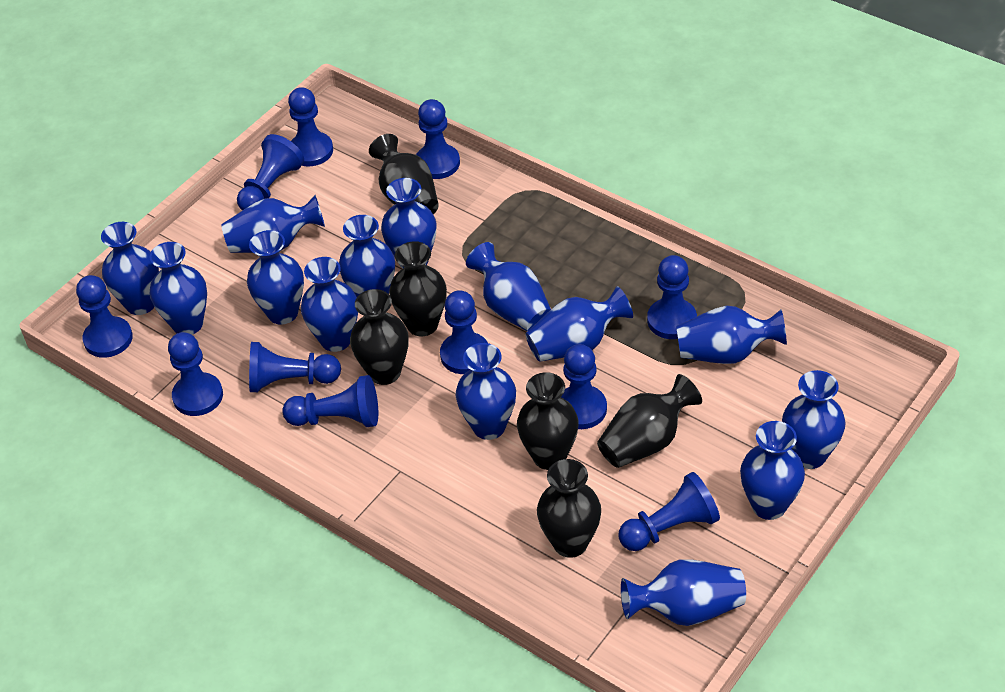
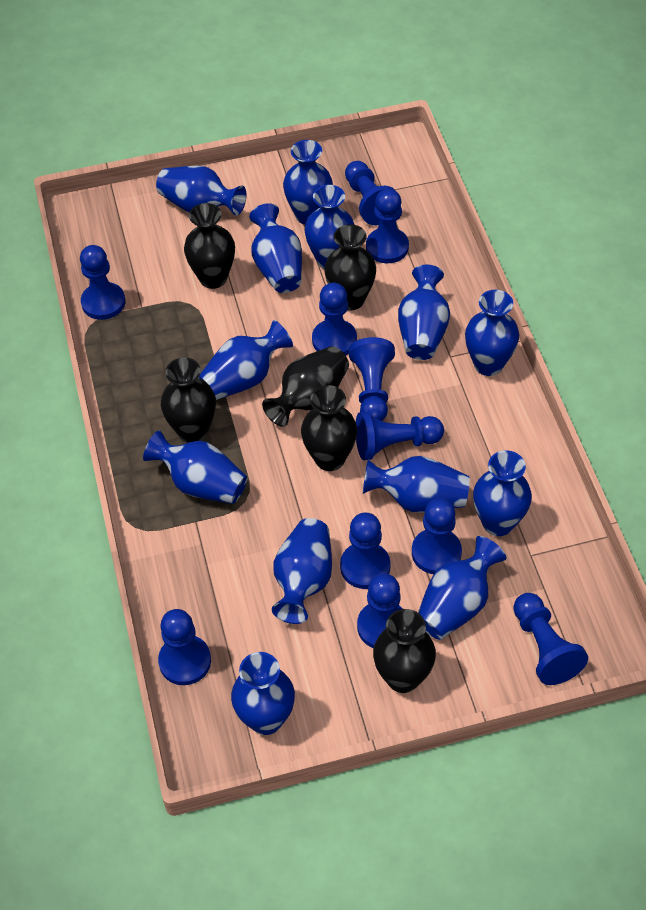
blue vase: [101,222,159,315] [150,242,207,334] [221,195,325,253] [247,230,304,324] [301,257,358,352] [339,215,395,297] [381,178,437,269] [456,343,516,440] [466,242,551,331] [525,286,633,362] [621,559,746,626] [676,306,787,364] [740,421,805,520] [782,370,845,469] = 14 -> [143,430,247,504] [156,166,247,216] [198,320,293,400] [231,652,295,735] [249,203,302,293] [272,518,332,624] [283,140,333,225] [304,185,355,269] [363,456,470,513] [398,265,450,360] [418,536,506,640] [465,290,519,376] [473,450,532,536] = 13

